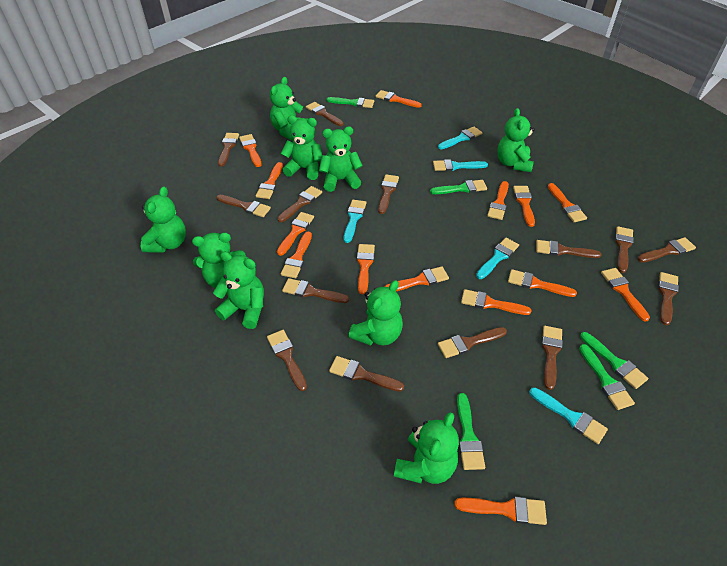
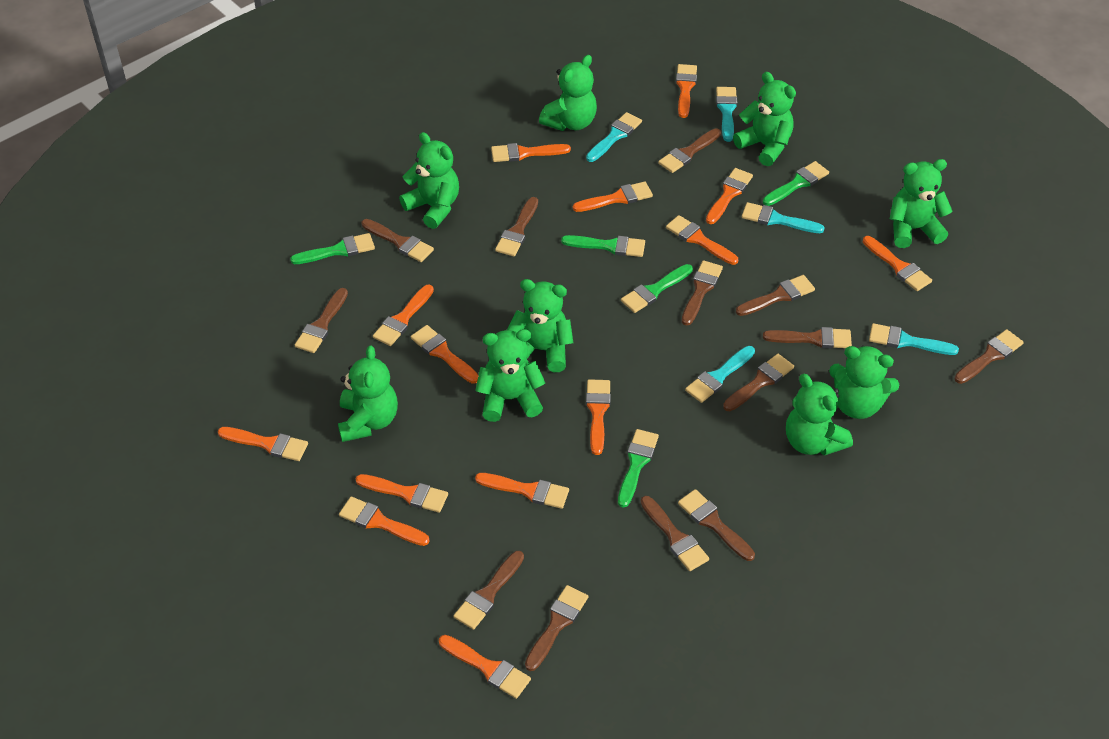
brown brush: [217,195,271,217] [218,133,239,167] [267,330,307,391] [278,186,322,222] [282,278,349,303] [306,102,344,126] [329,356,404,392] [378,174,399,214] [438,327,507,358] [536,240,601,258] [542,326,563,390] [615,226,634,273] [638,237,696,262] [658,272,679,326] = 14 -> [295,288,348,353] [362,219,434,262] [454,551,524,630] [495,197,538,256] [525,585,588,671] [640,496,709,571] [658,128,721,173] [678,489,755,561] [682,260,723,325] [723,354,794,411] [736,275,815,316] [763,327,852,349] [955,329,1024,384] = 13

